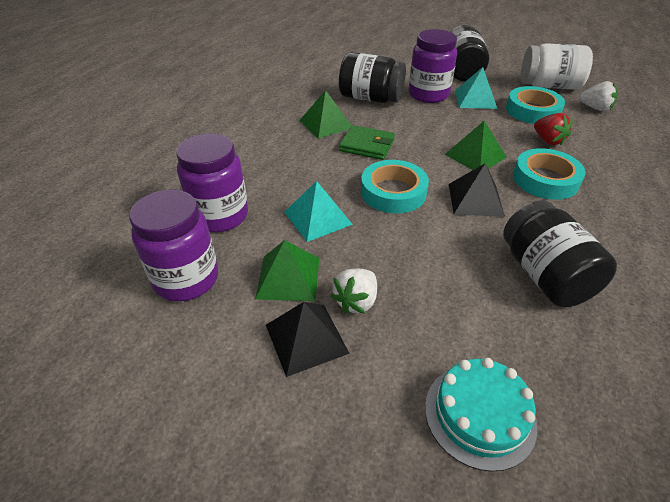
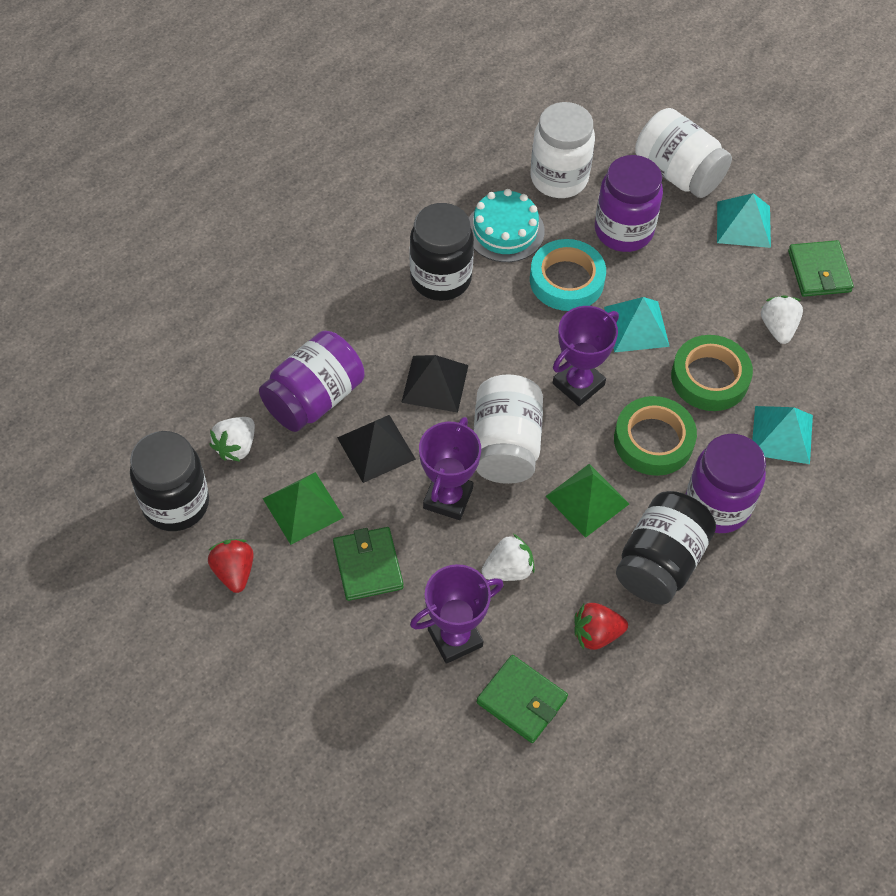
green pyramid: [255,240,319,301] [299,90,352,139] [444,121,506,170] = 3 -> [263,472,344,545] [545,464,629,538] = 2
green tape: none = 0 -> [614,396,697,476] [671,335,753,411] = 2
green wallet: [339,125,395,160] = 1 -> [333,527,404,601] [477,655,568,743] [788,240,854,297] = 3
purple trophy: none = 0 -> [410,564,504,664] [419,417,481,520] [553,306,619,406] = 3
red strawberry: [534,113,573,146] = 1 -> [208,539,254,593] [574,603,628,650] = 2
turquoise pyramid: [284,181,353,242] [455,67,497,109] = 2 -> [604,297,670,352] [717,193,771,248] [752,406,813,464] = 3
turquoise tape: [361,160,429,214] [506,86,565,124] [513,148,586,200] = 3 -> [530,239,606,311] = 1
white jar: [521,43,593,90] = 1 -> [474,374,543,484] [530,102,595,198] [635,108,732,198] = 3
white strawberry: [331,269,377,314] [579,81,618,111] = 2 -> [209,417,255,462] [482,534,535,581] [761,296,803,344] = 3

